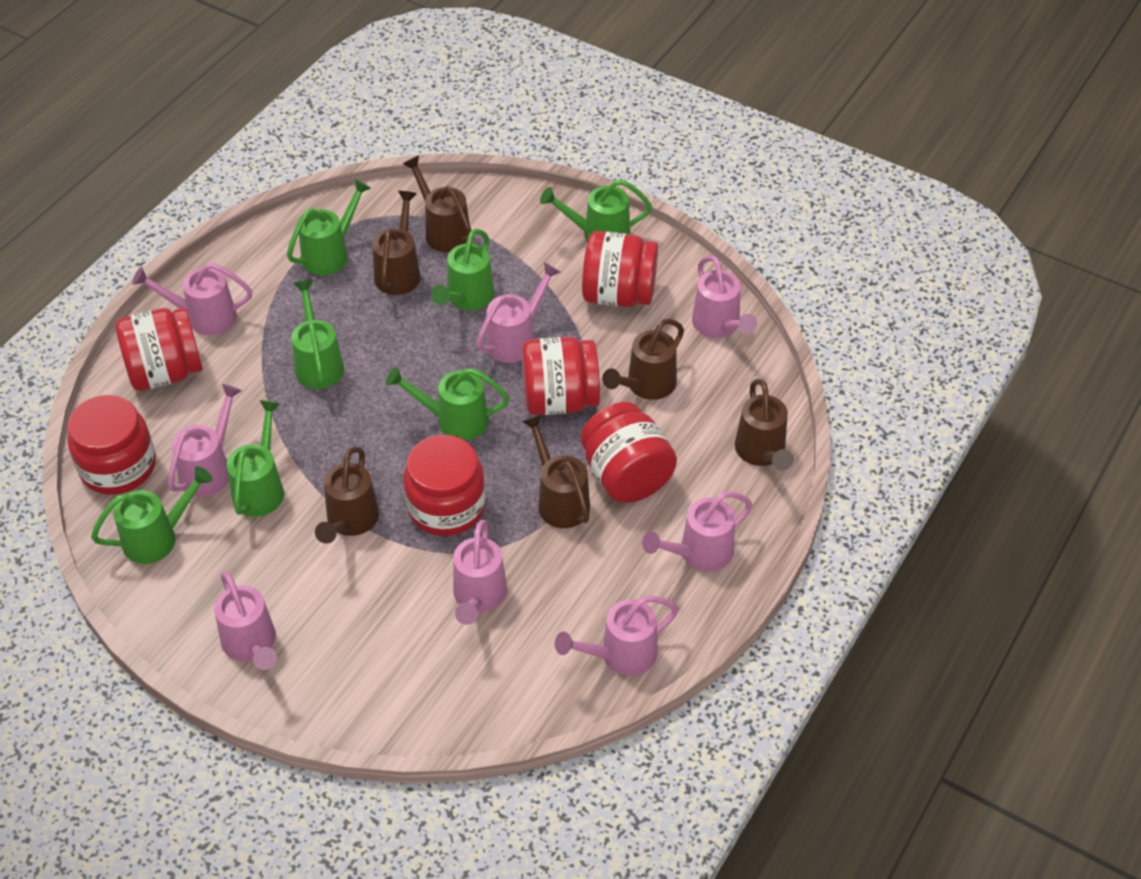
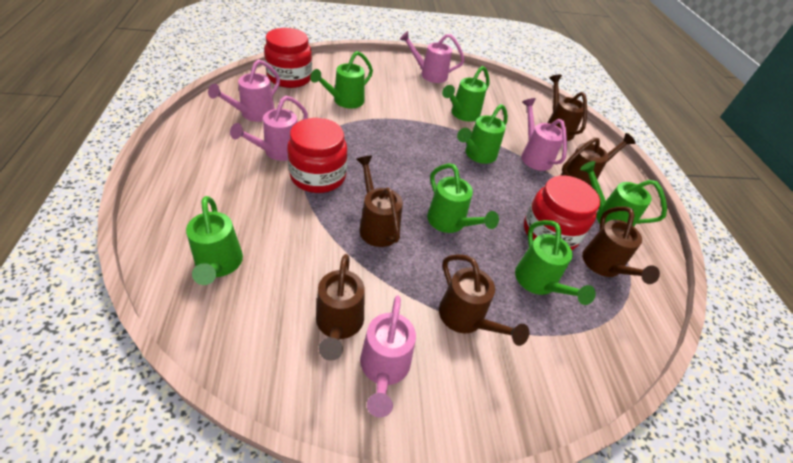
pink watering can: [132,263,252,335] [168,384,242,497] [214,571,277,670] [453,520,507,625] [476,262,560,363] [555,596,679,676] [642,491,752,572] [692,255,757,338] = 8 -> [208,59,280,122] [230,96,308,161] [360,295,416,418] [400,31,465,83] [521,98,567,171] = 5
red jar: [67,395,156,495] [116,308,203,391] [404,435,486,536] [522,337,600,415] [581,402,677,503] [582,231,658,307] = 6 -> [264,28,312,88] [287,118,347,193] [524,175,600,250] = 3

